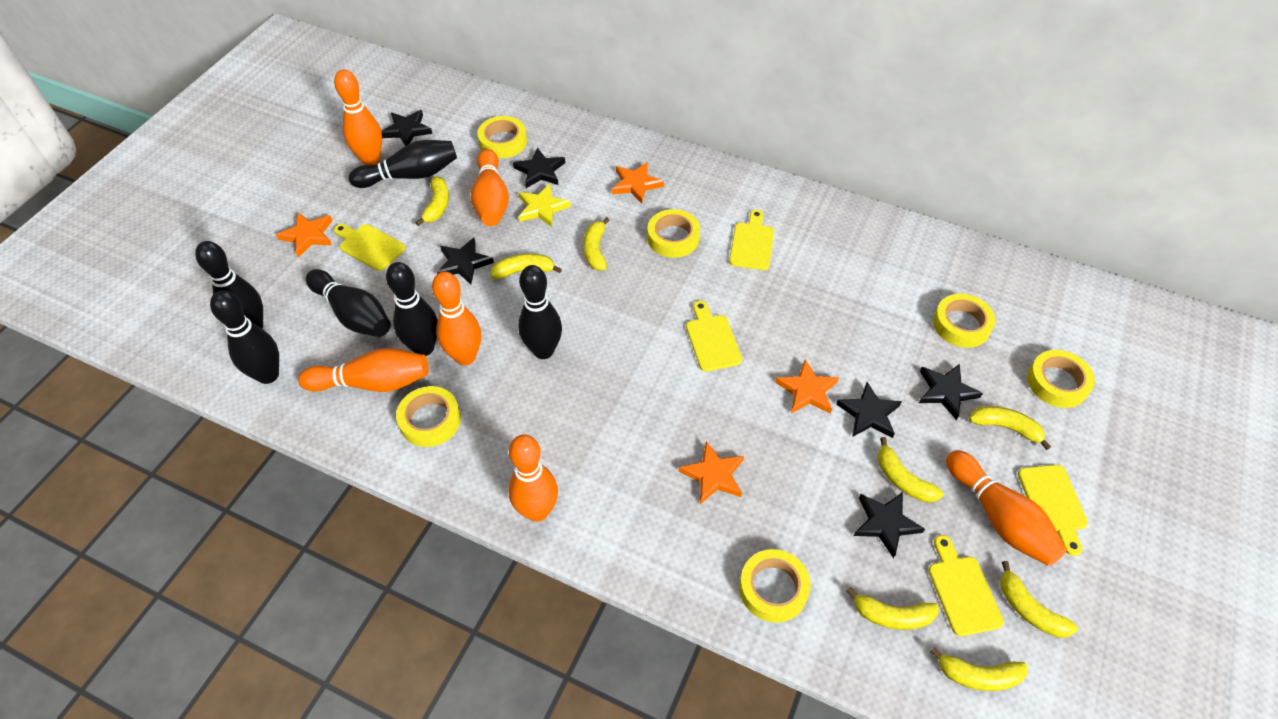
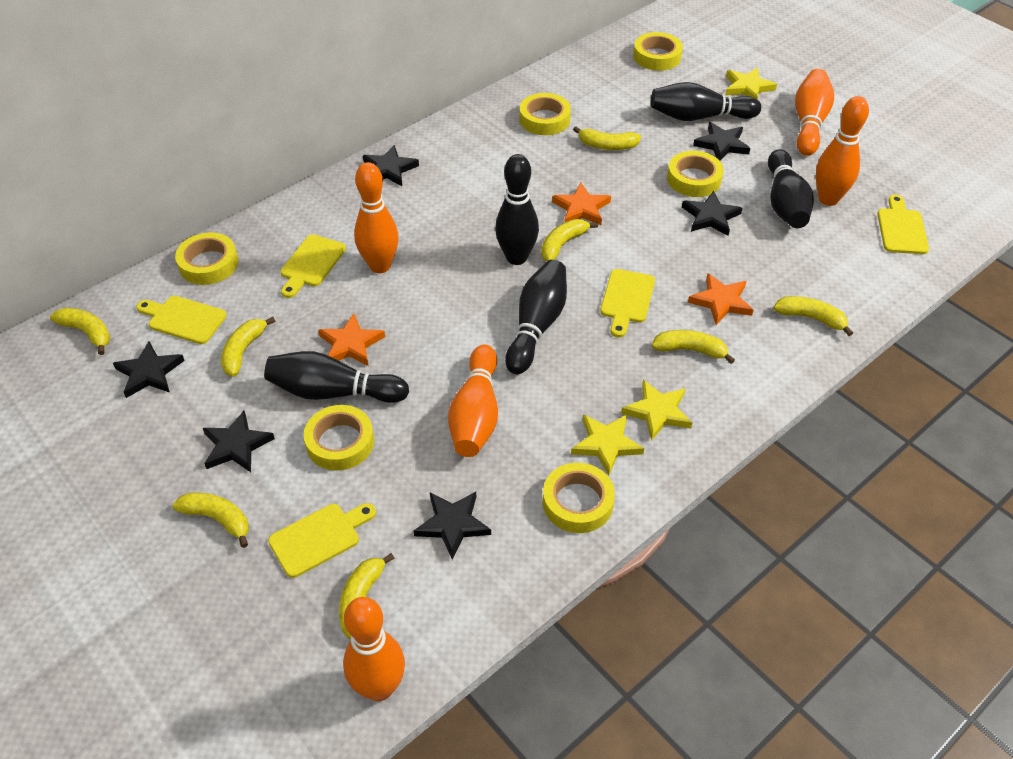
black bowling pin: [195,241,263,329] [210,290,279,384] [306,269,391,337] [349,140,457,188] [386,262,438,356] [518,265,562,359] = 6 -> [264,351,409,403] [495,154,539,265] [505,260,567,374] [651,82,761,121] [768,149,814,228] = 5
orange bowling pin: [298,348,428,392] [334,69,382,165] [432,271,481,366] [470,149,509,226] [508,434,558,522] [946,450,1067,566] = 6 -> [343,597,405,701] [354,162,399,273] [448,344,498,457] [795,69,834,156] [816,96,869,206] = 5
orange star: [276,213,333,257] [612,162,664,204] [679,441,744,504] [775,360,839,414] = 4 -> [318,314,385,366] [552,183,611,225] [688,273,754,325] = 3
yellow star: [519,184,571,227] = 1 -> [571,415,644,475] [621,380,692,441] [725,67,777,100] = 3

